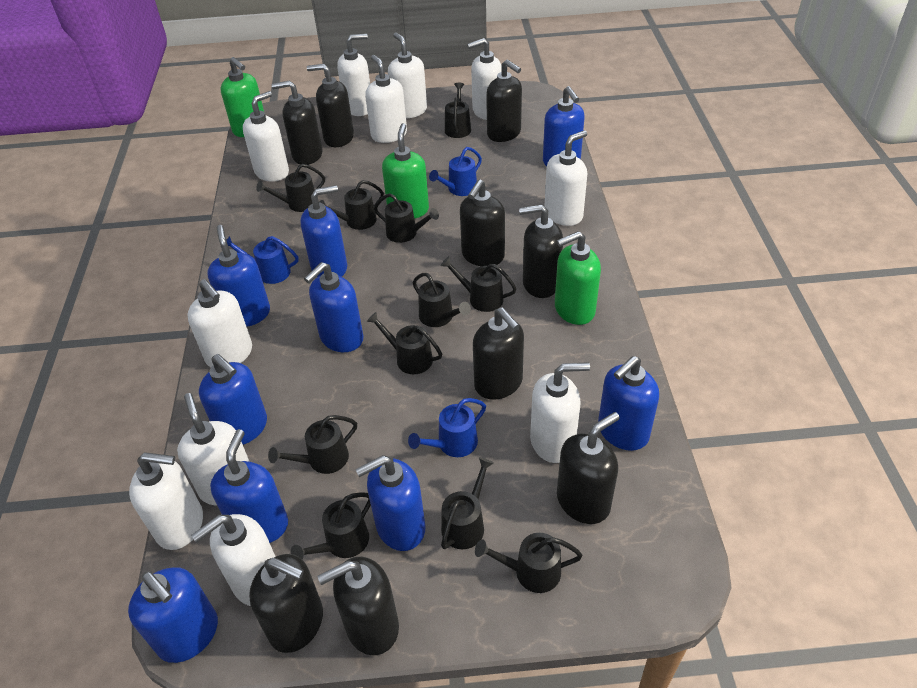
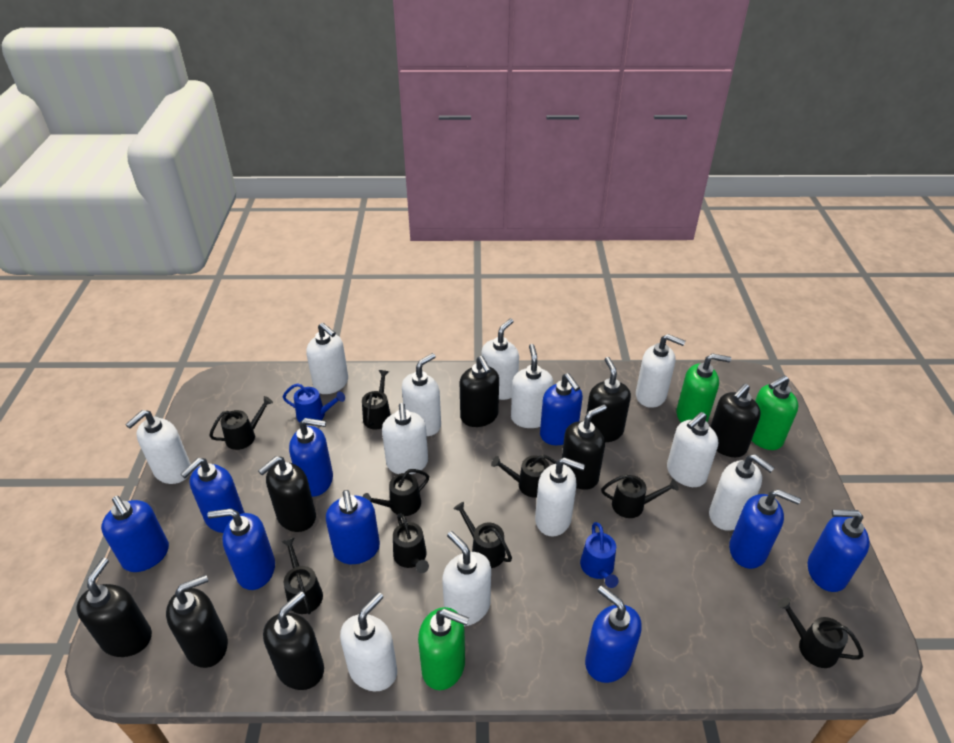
black soap dispenser: [249,554,323,653] [272,80,323,165] [307,64,354,147] [317,557,399,655] [460,179,505,266] [473,307,524,400] [486,59,522,142] [519,204,563,298] [557,412,620,524] = 9 -> [76,558,152,657] [166,575,228,668] [258,456,316,532] [263,591,324,690] [460,356,499,427] [562,404,607,490] [587,357,631,442] [710,384,761,457] = 8
black watering can: [256,164,325,212] [268,415,357,474] [290,492,371,559] [319,180,384,230] [367,312,442,374] [374,193,439,243] [413,273,471,327] [441,256,517,312] [441,457,494,549] [445,83,471,138] [475,533,583,593] = 11 -> [209,396,273,450] [282,537,323,614] [362,370,391,429] [362,469,429,516] [393,513,429,573] [453,502,512,568] [491,455,557,498] [601,474,678,518] [777,597,864,668] = 9
blue watering can: [226,236,299,284] [408,398,486,457] [429,147,482,196] = 3 -> [283,383,345,425] [580,522,618,588] = 2
white soap dispenser: [129,452,203,550] [177,393,250,505] [187,279,252,367] [191,514,276,606] [243,91,289,182] [337,34,370,116] [365,55,407,143] [388,33,427,118] [467,38,502,120] [530,362,590,463] [544,130,587,226] = 11 -> [125,410,191,484] [306,323,348,394] [340,592,397,692] [382,403,428,474] [402,353,441,436] [442,531,491,626] [481,319,519,400] [511,344,553,428] [535,457,585,537] [636,334,685,408] [667,412,718,487] [709,454,774,531] = 12

